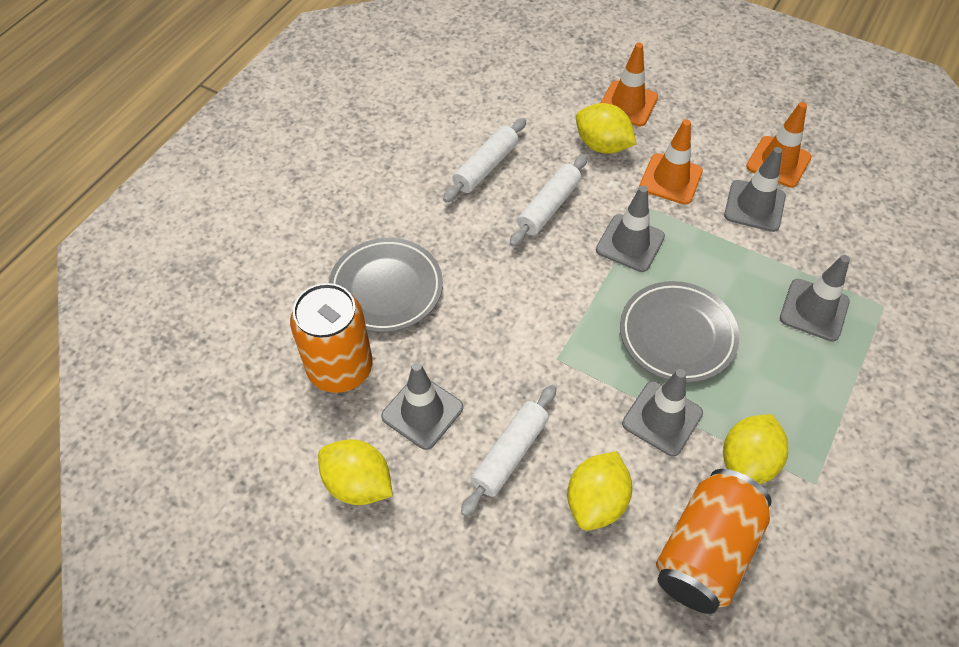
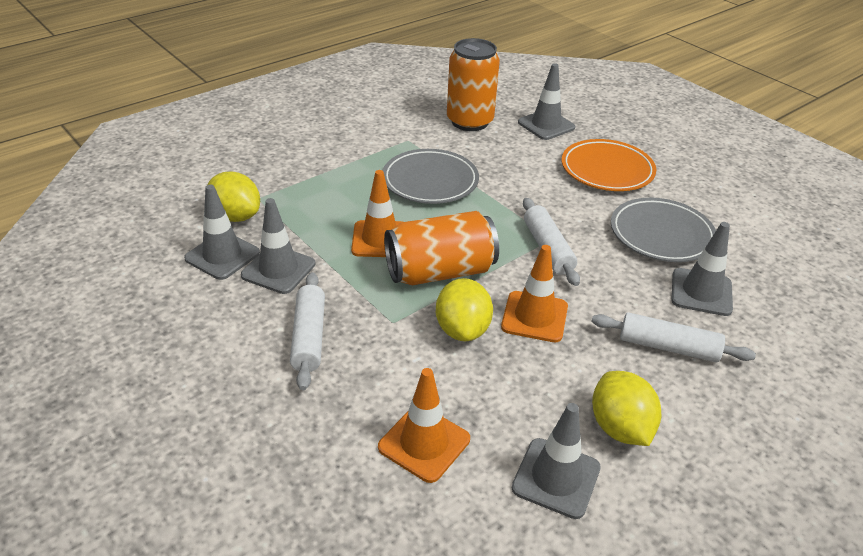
orange plate: none = 0 -> [562,139,656,191] = 1
yellow lemon: [318,439,393,505] [567,451,632,530] [576,103,636,154] [723,414,788,484] = 4 -> [207,172,260,222] [436,278,493,341] [592,371,661,446] = 3

